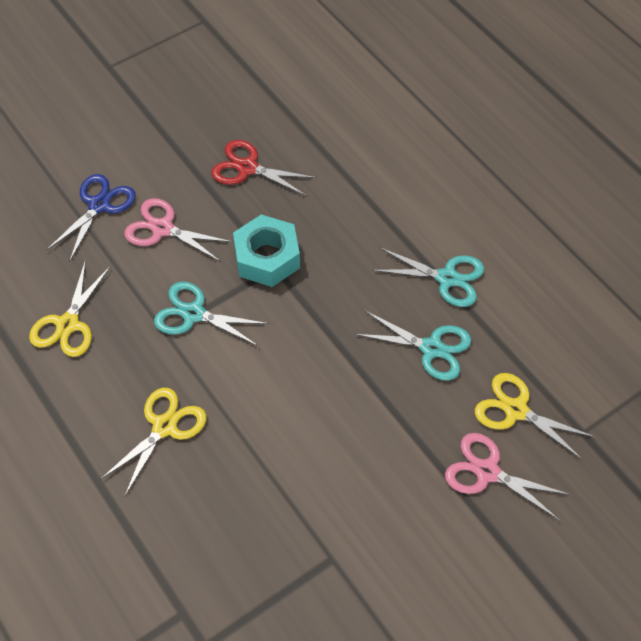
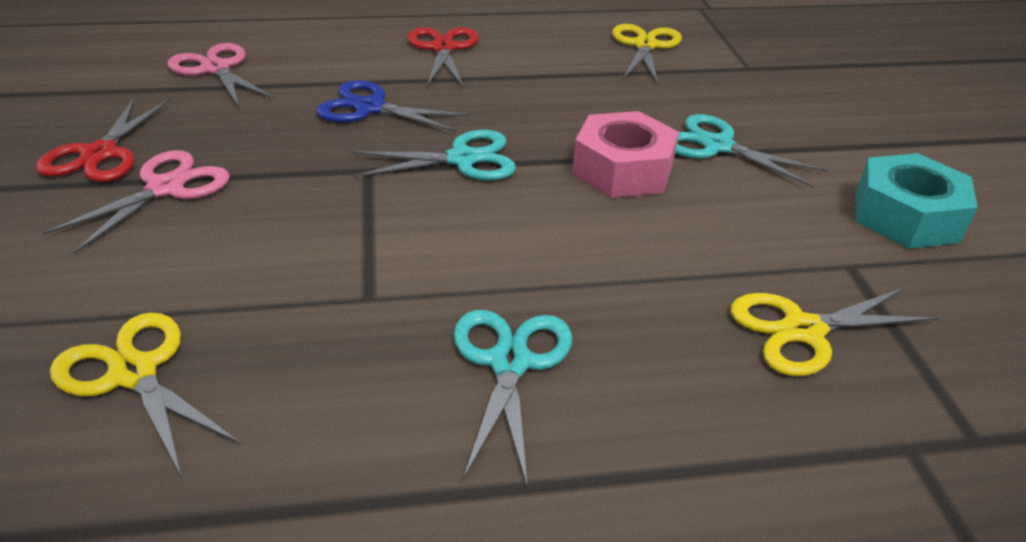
pink nut: none = 0 -> [572,111,679,198] = 1
red scissors: [211,140,317,196] = 1 -> [36,98,170,182] [408,27,479,87] = 2

